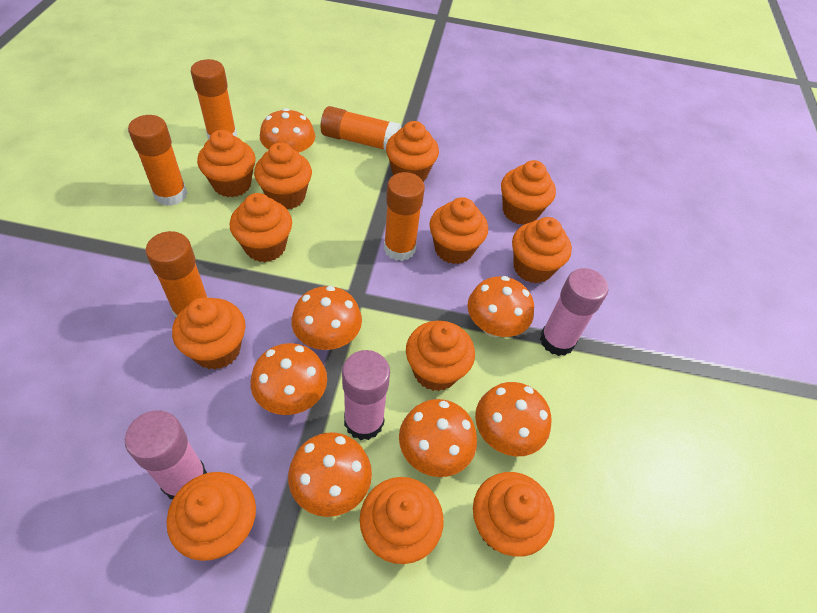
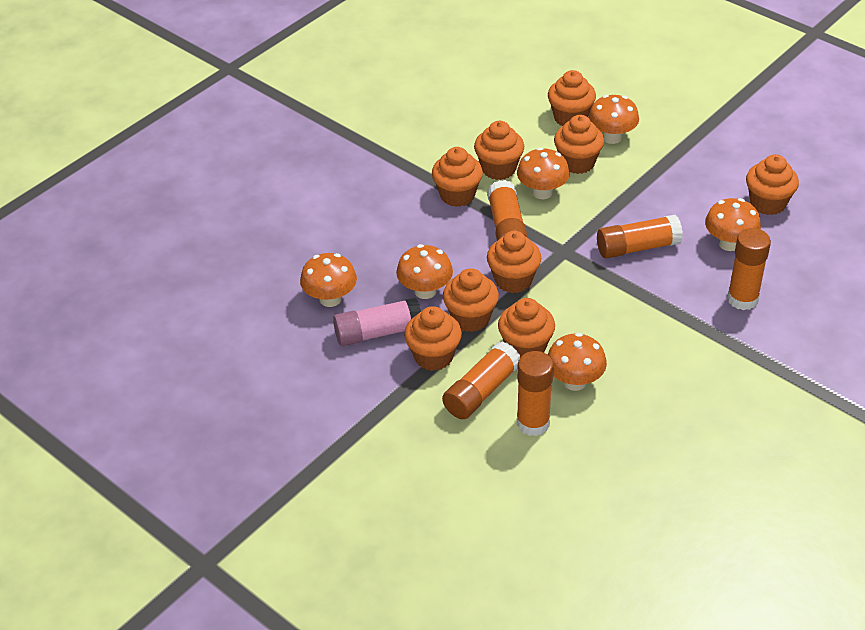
orange cupcake: [167,472,256,561] [172,297,246,370] [197,130,256,197] [230,193,292,262] [254,142,312,210] [360,477,444,564] [386,121,439,182] [406,321,475,391] [429,197,488,264] [473,472,555,557] [501,160,556,225] [512,217,572,284] = 12 -> [404,306,462,371] [432,147,483,207] [443,268,499,332] [474,121,524,180] [487,231,541,293] [498,298,555,358] [548,70,596,126] [554,115,604,174] [746,154,799,215] = 9
orange mushroom: [251,343,327,415] [260,108,315,154] [288,432,372,517] [291,286,362,350] [399,399,477,477] [467,276,534,337] [475,382,551,456] = 7 -> [300,253,357,307] [396,244,453,299] [517,147,570,199] [548,333,607,391] [588,95,639,144] [705,198,761,251] = 6
pink glue stick: [125,410,207,499] [342,350,390,440] [540,268,608,356] = 3 -> [333,298,421,346] = 1

